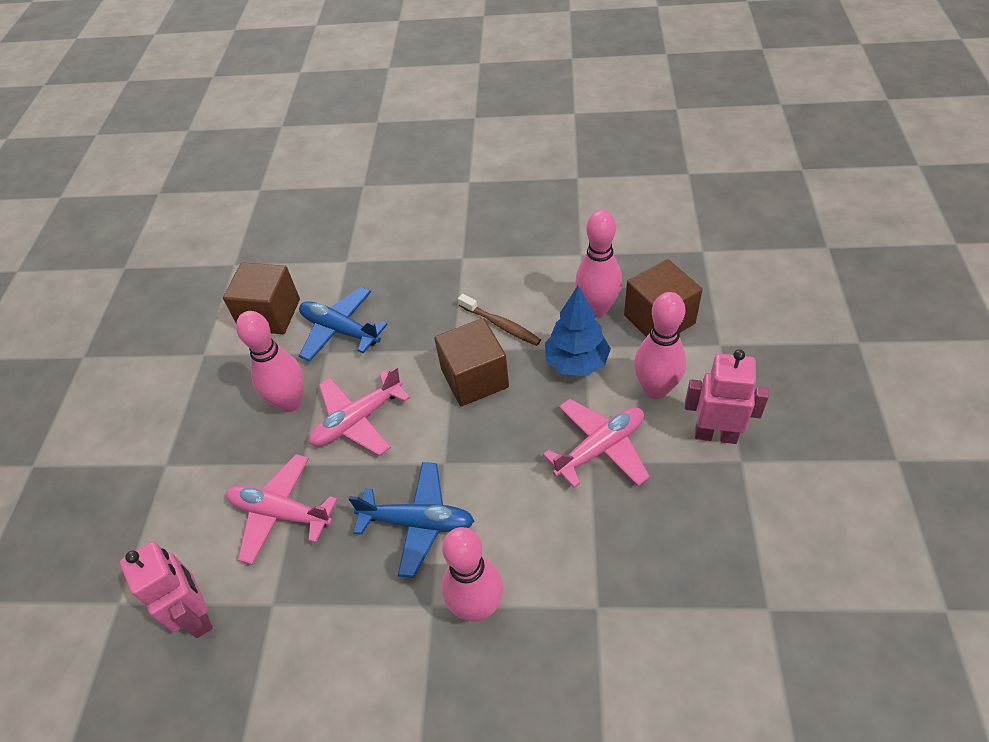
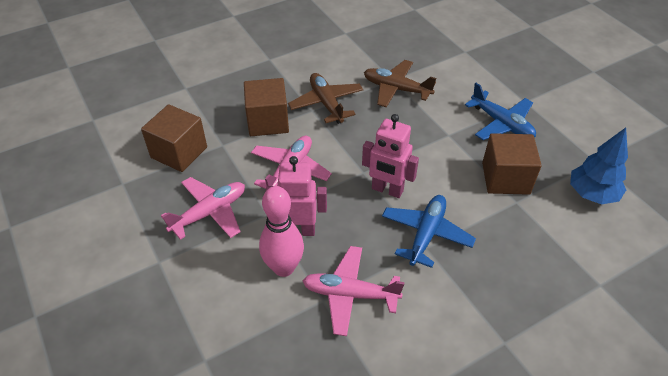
brown plane: none = 0 -> [288,73,363,124] [364,60,436,107] = 2
brown toothbrush: [458,294,541,346] = 1 -> none = 0
pink bowling pin: [236,311,304,412] [442,527,503,622] [575,210,622,317] [634,292,686,399] = 4 -> [259,186,304,277] = 1

